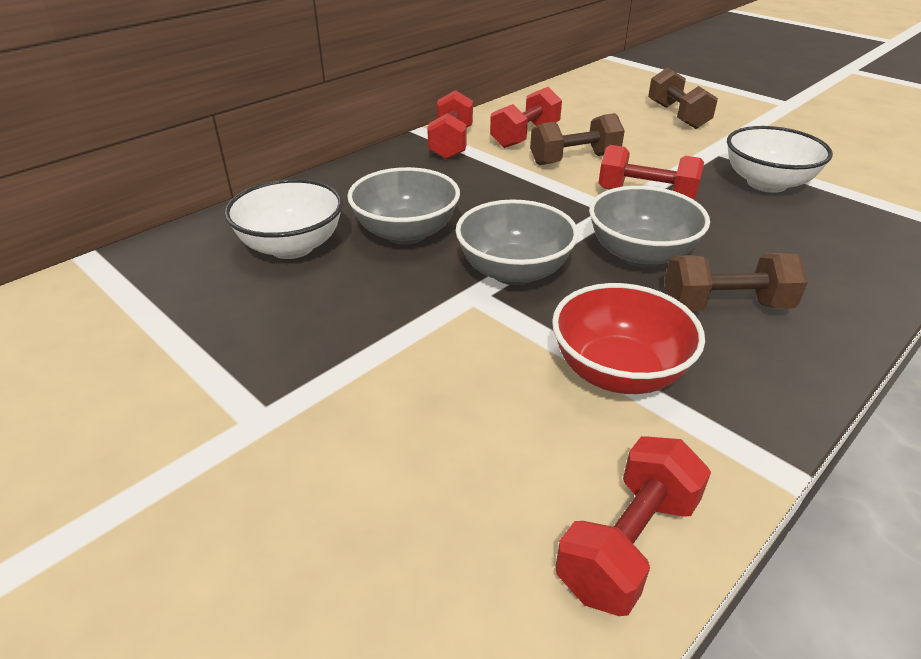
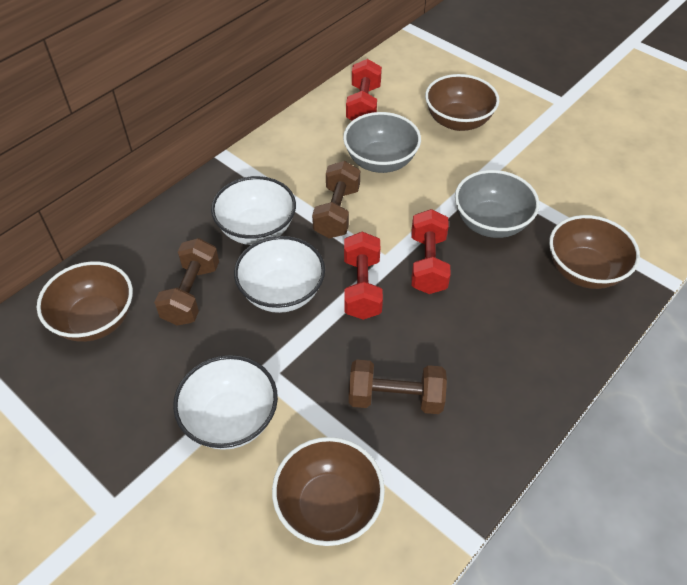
brown bowl: none = 0 -> [37,261,133,342] [272,437,385,546] [425,74,499,131] [549,215,640,289] = 4
grey bowl: [347,167,460,245] [456,200,579,285] [589,186,710,268] = 3 -> [343,112,421,173] [455,170,539,238] = 2
red bowl: [552,283,705,394] = 1 -> none = 0
red dumbbell: [427,90,473,159] [490,87,562,148] [555,436,711,616] [598,145,704,200] = 4 -> [344,232,383,320] [346,59,382,121] [412,209,451,294] = 3
white bowl: [224,179,343,259] [727,126,833,193] = 2 -> [173,355,278,450] [211,176,296,245] [234,236,325,313] = 3

